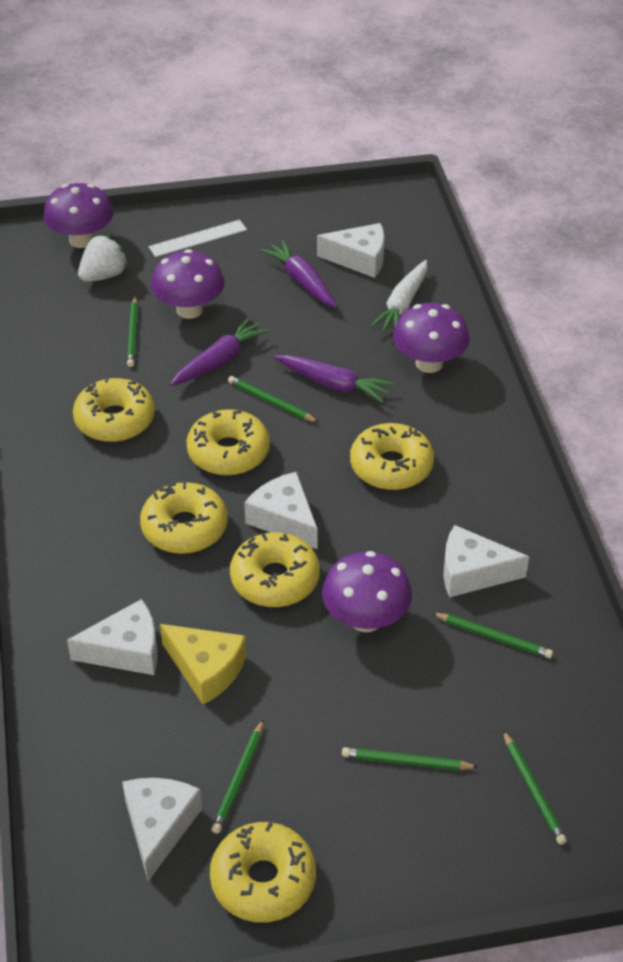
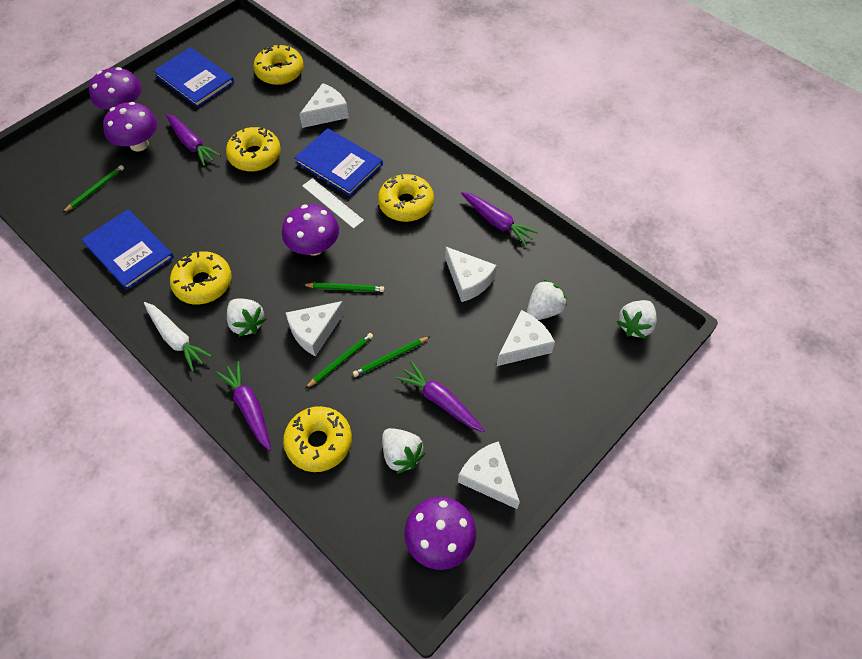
blue book: none = 0 -> [81,209,174,290] [153,47,234,108] [294,128,383,196] = 3
green pencil: [127,297,138,367] [211,719,264,834] [228,376,318,422] [342,747,479,770] [432,613,553,658] [503,730,567,845] = 6 -> [63,165,124,213] [303,282,384,292] [305,333,373,389] [353,337,430,377] = 4
purple carrot: [170,317,269,386] [260,240,338,308] [274,355,394,403] = 3 -> [166,114,221,166] [216,361,271,451] [396,361,485,432] [461,192,539,246] = 4
white strawberry: [78,235,129,282] = 1 -> [227,298,266,337] [382,428,425,474] [527,279,567,320] [617,300,657,339] = 4
yellow cheese: [160,624,246,705] = 1 -> none = 0
yellow donut: [73,377,155,442] [140,482,228,554] [186,409,270,475] [210,822,316,922] [230,532,320,607] [350,423,434,490] = 6 -> [170,251,232,304] [226,127,281,172] [253,44,304,85] [283,406,352,472] [378,174,434,222] = 5

